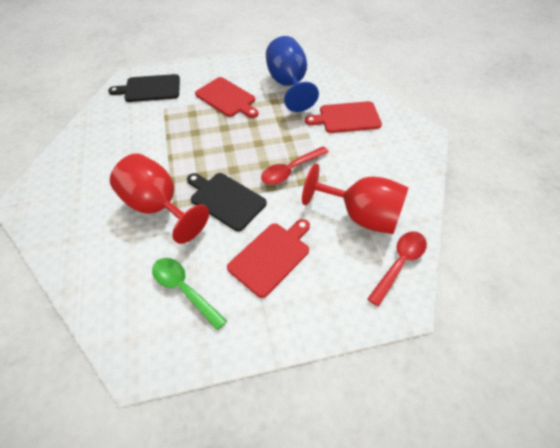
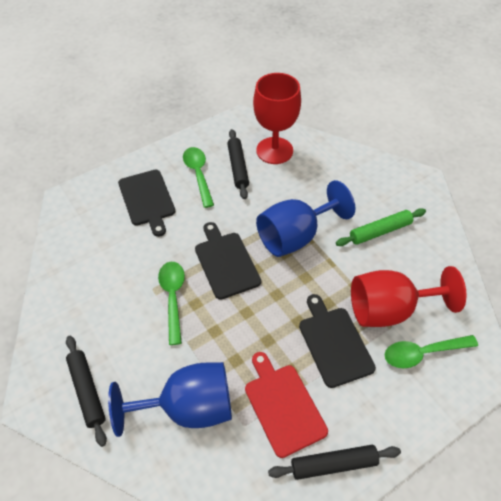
black cutting board: [108,74,180,102] [187,173,267,231] = 2 -> [118,170,176,237] [195,222,261,300] [299,294,376,388] = 3
black rolling pin: none = 0 -> [66,336,107,447] [227,129,249,199] [268,445,401,480] = 3
blue goblet: [266,36,319,112] = 1 -> [108,362,232,437] [256,180,355,257] = 2
green rolling pin: none = 0 -> [336,208,426,246] = 1
green spoon: [152,258,227,330] = 1 -> [158,262,185,345] [183,147,214,208] [384,335,478,369] = 3
red cutting board: [195,77,259,118] [227,219,310,298] [305,101,382,133] = 3 -> [245,352,328,458] = 1
red spoon: [261,146,329,184] [368,232,427,307] = 2 -> none = 0

